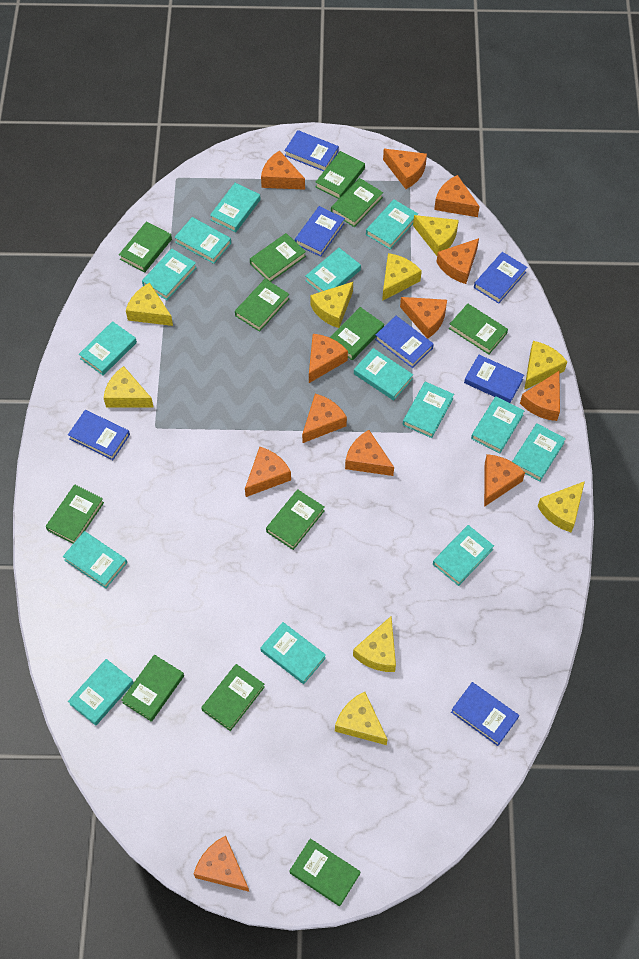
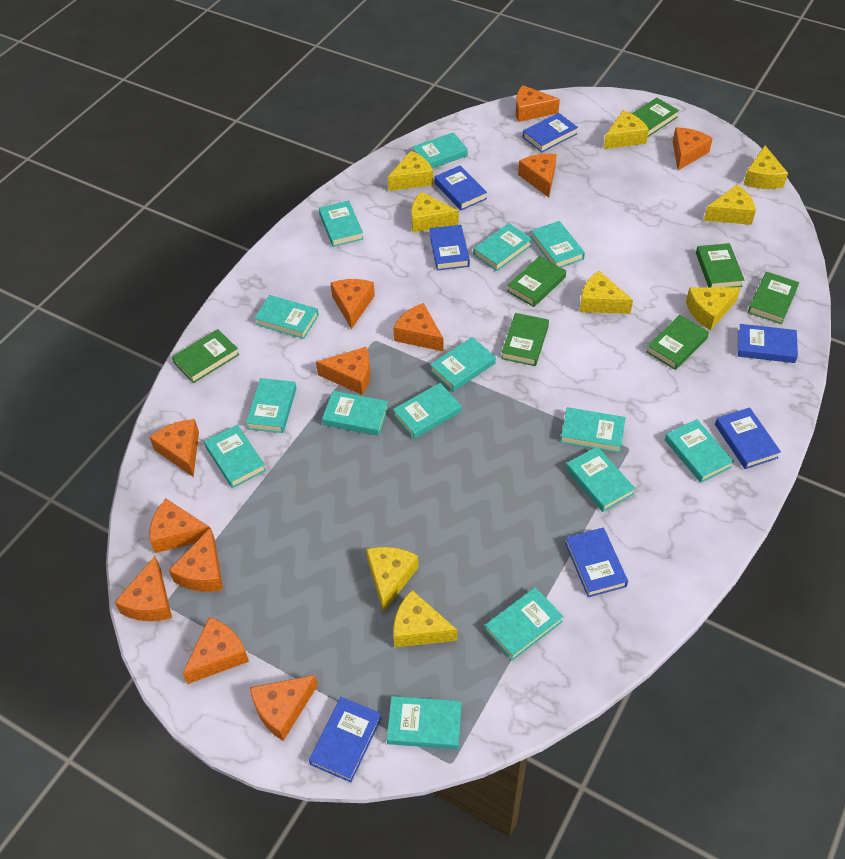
green book: [46,484,104,544] [119,221,172,273] [121,655,184,722] [201,664,265,731] [235,279,289,332] [250,233,306,282] [266,489,325,550] [289,839,361,906] [316,151,365,199] [329,307,384,361] [331,178,383,227] [449,304,508,354] = 12 -> [172,329,239,383] [501,313,549,366] [507,256,566,307] [632,98,679,138] [646,315,709,370] [696,243,744,287] [748,272,799,324] = 7
turquoise book: [63,531,127,589] [68,659,134,726] [79,321,137,375] [142,249,197,300] [174,217,231,264] [210,183,261,232] [260,622,326,684] [305,248,361,292] [354,348,413,401] [366,199,418,249] [403,382,454,438] [433,525,494,586] [471,396,525,453] [512,423,566,482] = 14 -> [204,425,266,488] [246,378,296,433] [254,295,319,339] [319,201,363,247] [322,391,389,436] [387,696,462,749] [393,383,462,439] [412,132,468,168] [430,337,496,392] [473,223,533,271] [485,587,564,661] [531,221,585,267] [560,407,626,453] [566,446,635,512] [665,419,734,483] = 15

